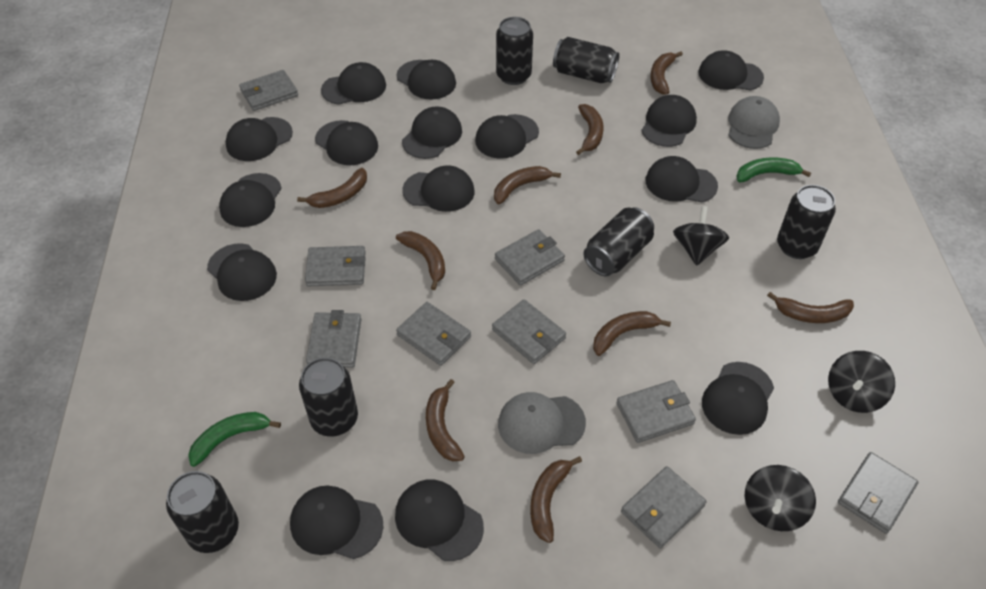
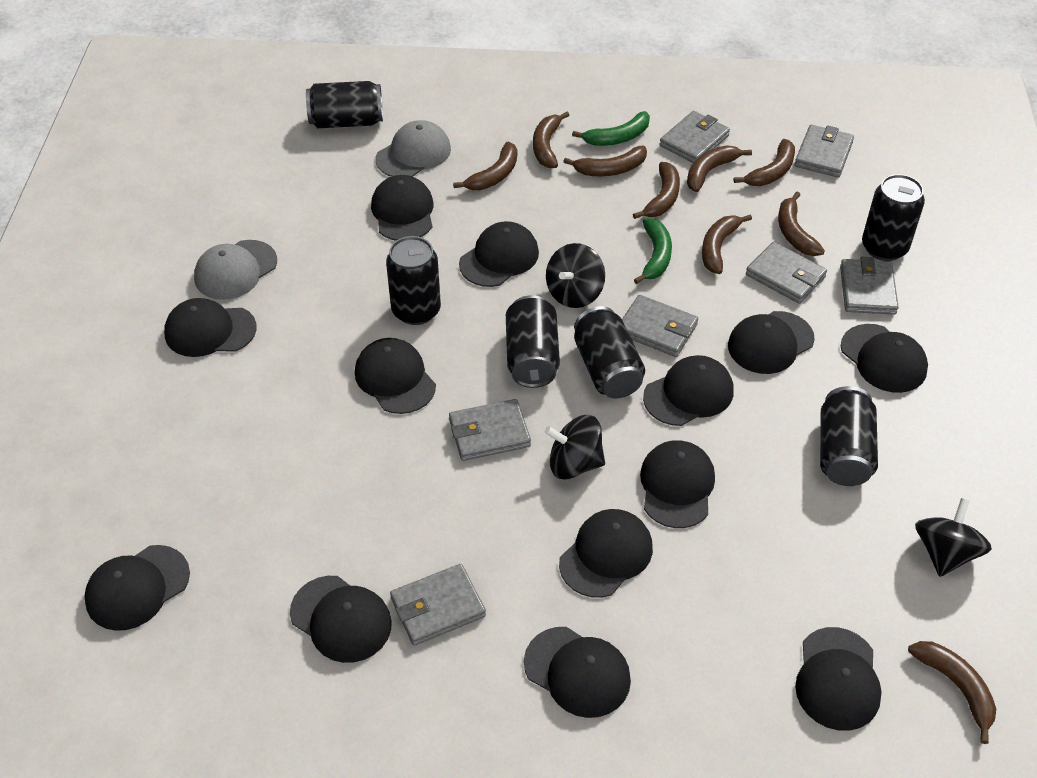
black cap: [207,243,277,301] [219,173,282,227] [226,117,293,161] [290,485,383,559] [315,120,378,165] [321,62,386,105] [395,479,484,561] [397,60,456,100] [402,106,462,159] [403,165,475,212] [475,114,539,159] [641,95,697,147] [646,156,718,202] [698,50,764,90] [702,362,774,435] = 15 -> [84,545,190,631] [164,298,257,357] [290,576,392,663] [355,338,436,414] [371,175,434,241] [459,221,539,287] [524,627,631,718] [559,509,653,598] [640,440,715,528] [643,355,734,426] [728,311,815,374] [795,627,881,731] [841,324,928,393] = 13
grey wallet: [239,70,298,111] [305,246,366,286] [306,310,362,368] [396,302,471,366] [492,299,566,364] [495,229,565,286] [616,380,696,443] [621,466,706,548] [838,452,918,534] = 9 -> [390,564,486,646] [449,399,531,461] [622,295,698,357] [660,111,730,163] [746,242,827,304] [795,125,854,178] [840,257,899,315] = 7

